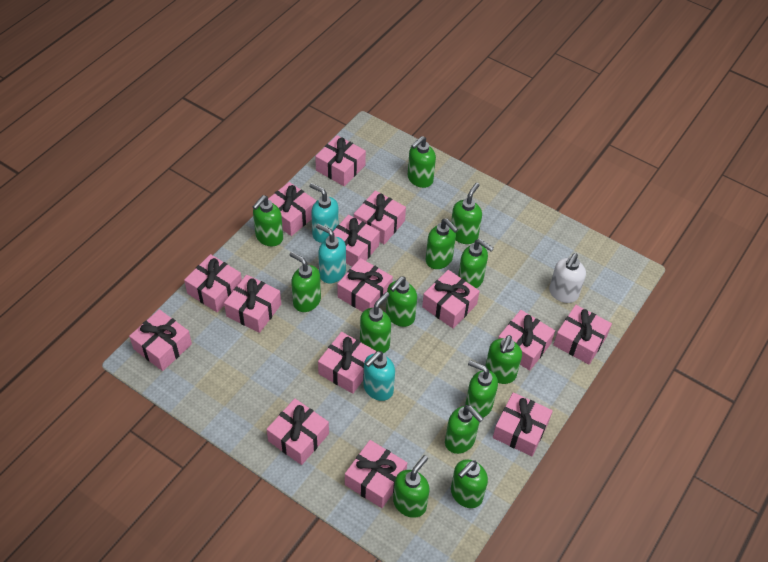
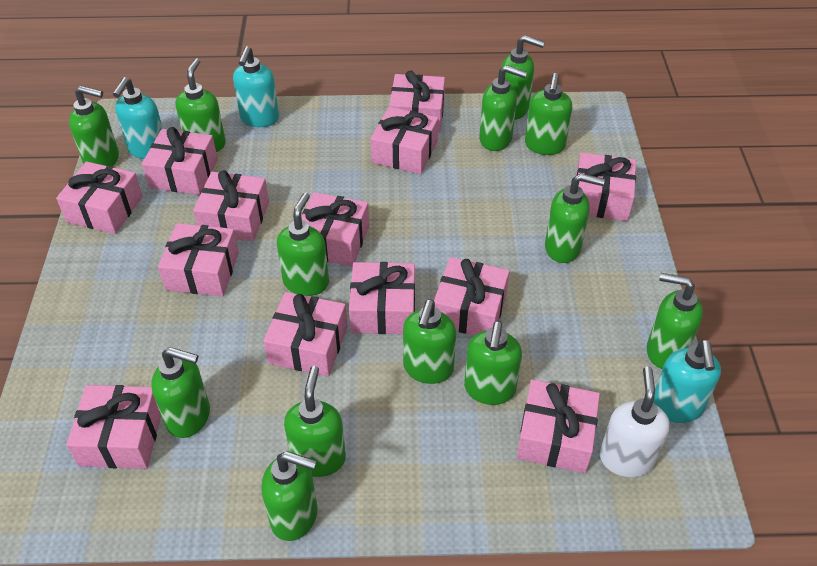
pink gift: [129,309,192,371] [184,254,242,312] [224,275,281,333] [267,399,329,465] [268,182,316,236] [315,135,366,186] [318,332,376,394] [328,214,380,267] [337,258,393,312] [345,440,407,508] [354,191,406,245] [422,270,480,329] [493,392,553,456] [498,310,555,371] [553,305,612,364] = 15 -> [56,162,143,234] [66,385,161,469] [142,127,218,195] [158,223,239,296] [193,170,269,241] [263,292,348,376] [301,192,369,267] [349,262,415,334] [371,107,438,174] [389,71,445,133] [434,257,510,335] [517,379,600,473] [576,153,636,221] = 13

